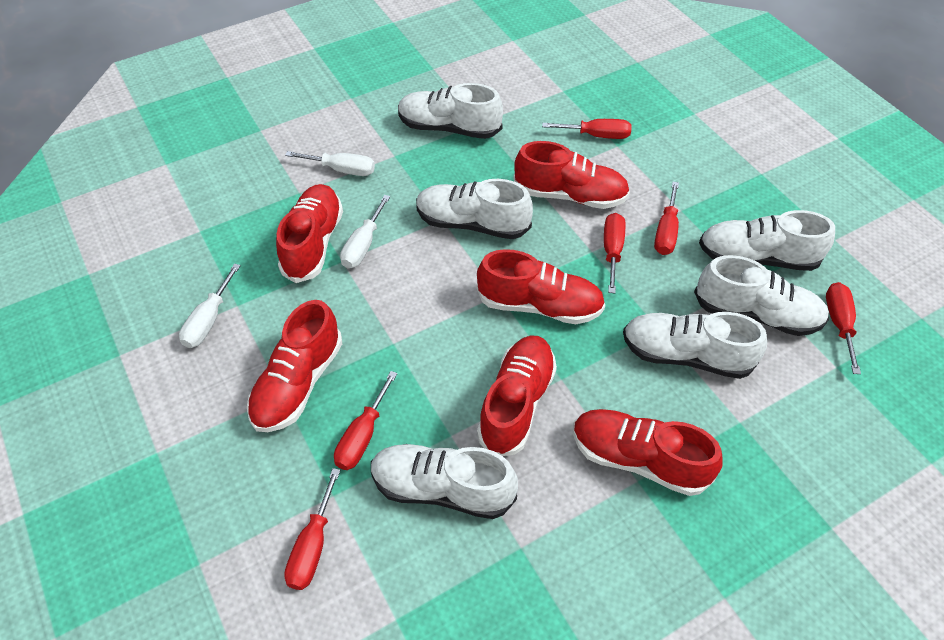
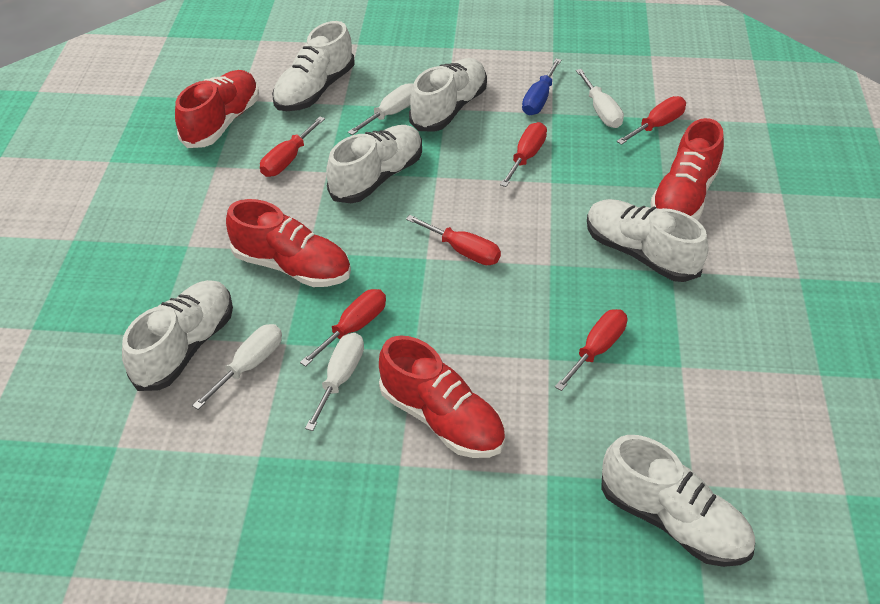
blue screwdriver: none = 0 -> [522,58,561,115] = 1
red shoe: [247,300,342,432] [276,184,343,283] [477,249,605,324] [477,335,557,456] [513,141,630,209] [573,409,723,496] = 6 -> [175,70,259,148] [226,199,351,287] [379,335,505,458] [650,118,724,220] = 4
white screwdriver: [179,263,241,348] [285,151,375,176] [340,195,390,268] = 3 -> [192,324,282,410] [305,333,364,431] [348,83,413,135] [576,69,624,128] = 4

